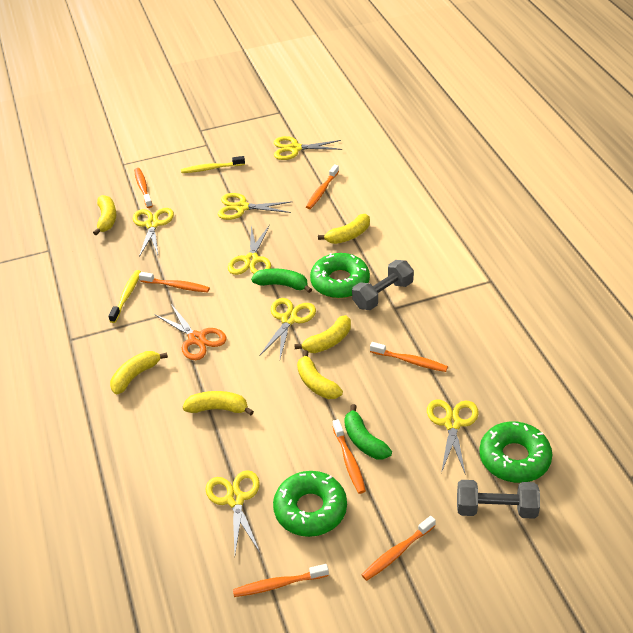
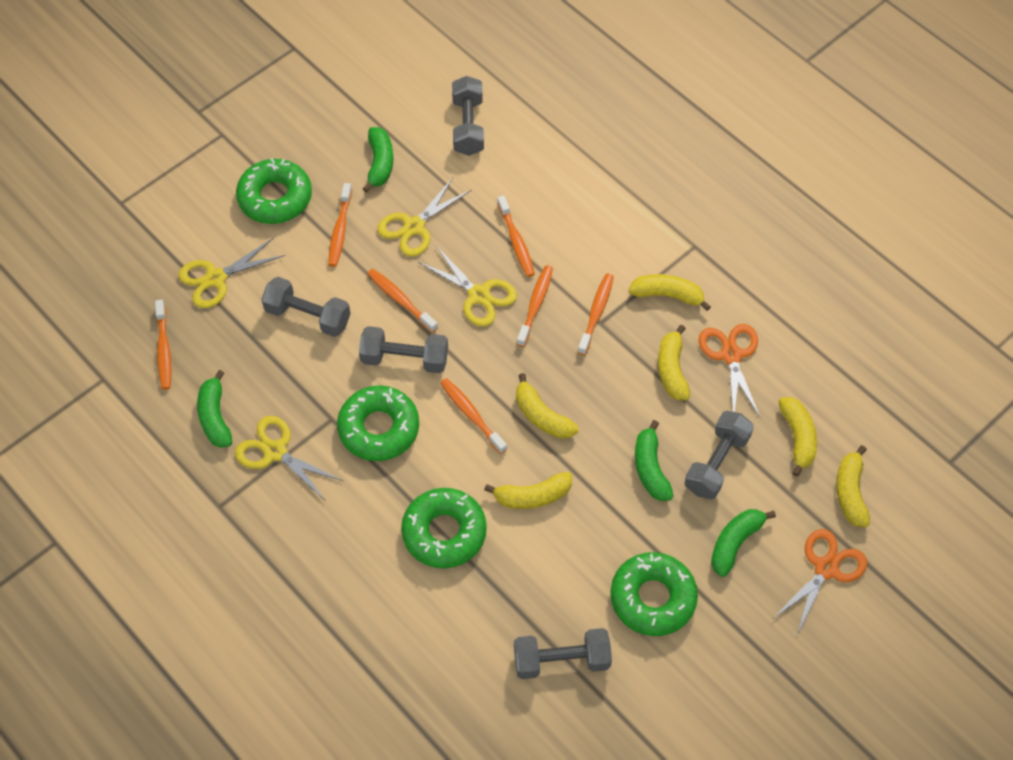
green banana: [251,269,312,293] [344,404,392,459] = 2 -> [197,370,232,448] [363,127,393,193] [635,420,673,501] [711,509,776,577] = 4
green donut: [273,471,347,537] [310,253,370,298] [479,421,552,483] = 3 -> [236,158,312,224] [337,385,419,461] [401,488,487,568] [610,552,698,636] = 4
grey dumbbell: [352,260,414,310] [457,480,540,519] = 2 -> [261,277,351,337] [359,326,448,373] [452,76,484,156] [514,628,612,679] [685,411,754,500] = 5
orange scissors: [155,304,226,360] = 1 -> [698,324,760,417] [772,529,867,635] = 2
yellow scissors: [133,208,174,257] [205,470,260,554] [218,193,293,220] [228,225,271,275] [259,298,316,359] [274,136,342,160] [427,400,478,475] = 7 -> [178,238,285,308] [235,416,343,501] [377,178,471,257] [418,246,517,327] = 4
yellow toothbrush: [108,270,141,323] [181,156,245,173] = 2 -> none = 0

